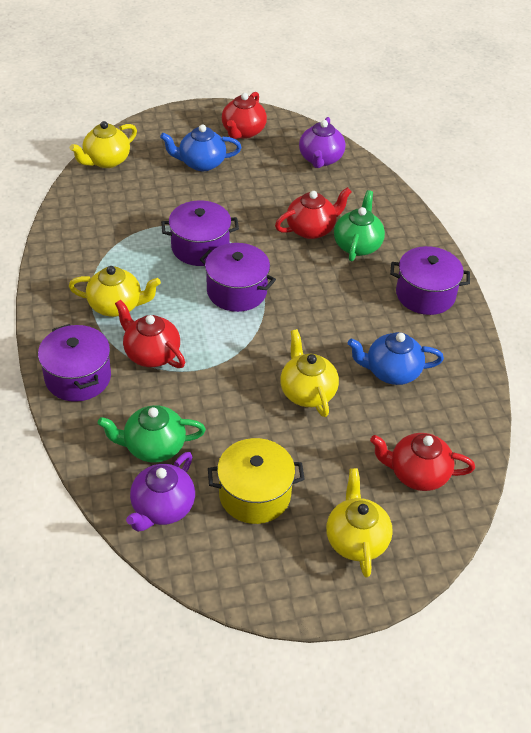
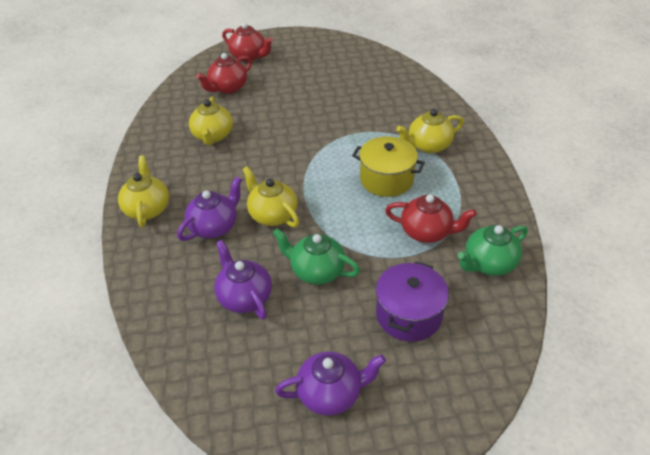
blue teapot: [160,124,241,171] [348,332,444,385] = 2 -> none = 0
purple pot: [38,324,111,402] [161,201,239,266] [200,243,276,312] [390,246,470,315] = 4 -> [376,261,449,342] = 1
purple teapot: [126,452,195,532] [299,117,345,168] = 2 -> [177,176,242,241] [214,240,272,320] [275,352,386,416] = 3
red teapot: [115,300,185,368] [222,92,267,139] [275,187,352,239] [370,433,475,491] = 4 -> [196,53,252,94] [222,23,273,62] [385,194,477,243] = 3

